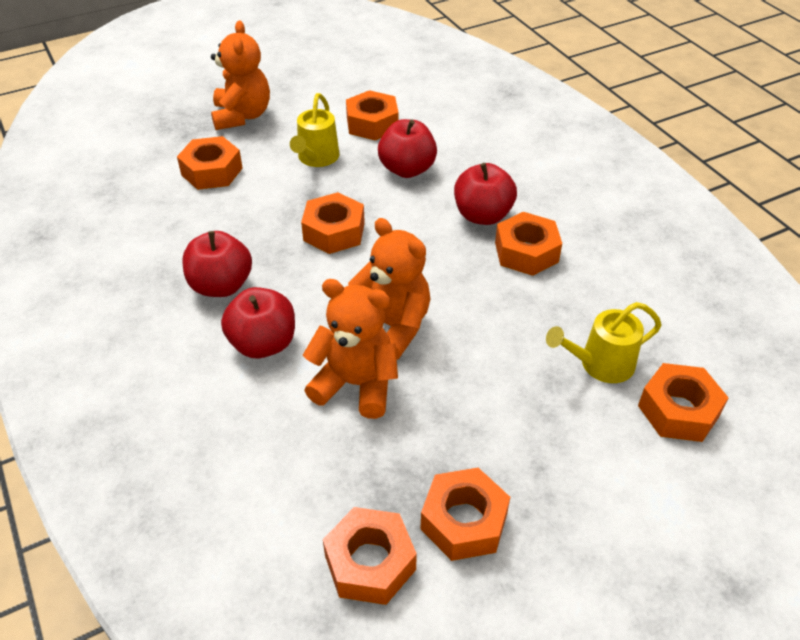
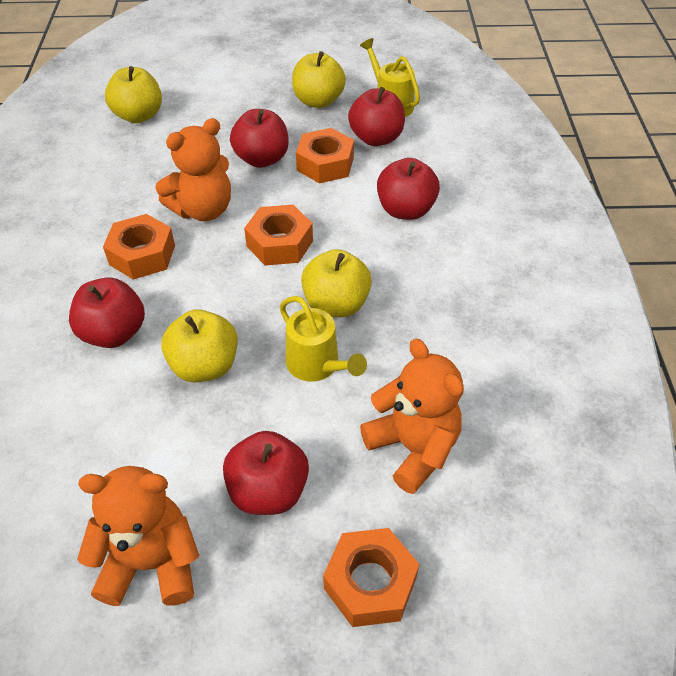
orange nut: [177,136,243,190] [301,192,365,254] [323,507,417,605] [346,90,399,141] [421,468,510,561] [495,212,562,276] [638,363,729,442] = 7 -> [103,214,175,280] [244,205,313,265] [296,128,354,183] [323,528,419,627] = 4
red apple: [182,231,252,297] [221,287,295,358] [378,119,437,178] [454,163,517,225] = 4 -> [69,277,145,348] [223,431,309,515] [230,109,289,168] [348,87,405,146] [377,158,440,220] = 5
yellow apple: none = 0 -> [105,66,162,123] [161,309,237,383] [292,51,346,108] [301,249,372,317] = 4

